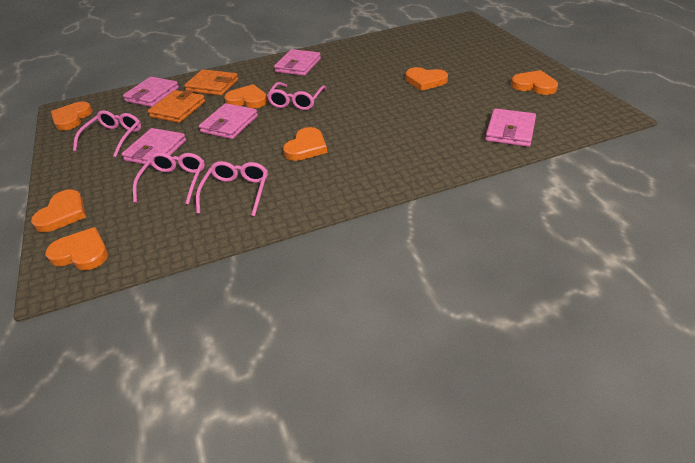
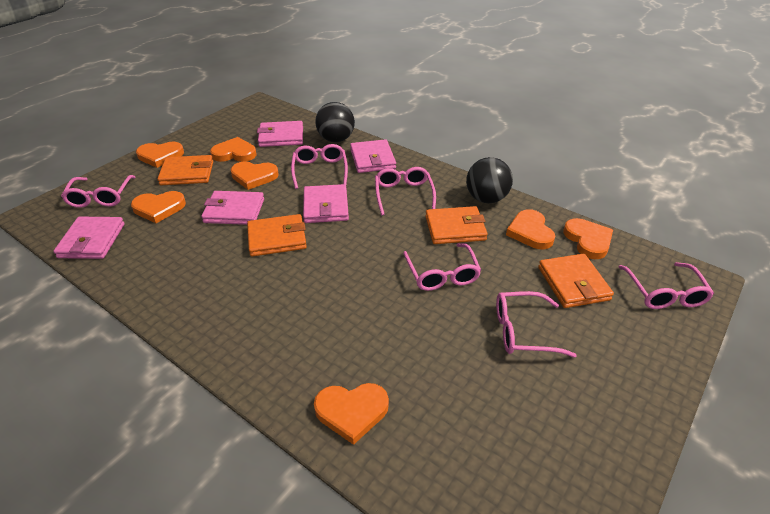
black ball: none = 0 -> [315,102,355,142] [466,157,513,203] = 2
orange wallet: [148,90,205,123] [184,69,238,96] = 2 -> [157,155,213,185] [247,214,307,257] [425,206,488,244] [538,254,614,308] = 4
pink glasses: [73,110,141,157] [133,152,205,205] [196,161,268,216] [267,82,327,110] = 4 -> [61,175,136,208] [291,144,348,189] [375,167,436,215] [403,243,481,291] [496,291,577,358] [619,262,714,309] = 6

